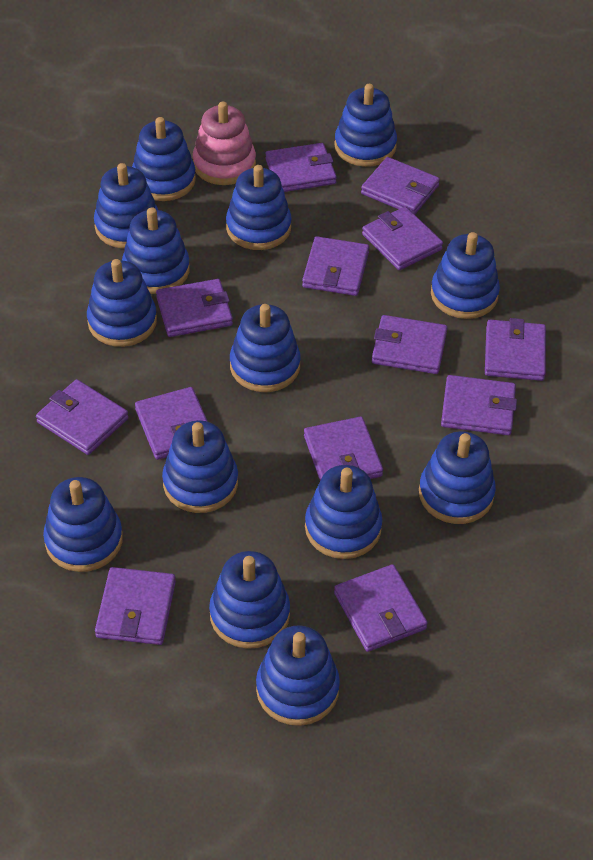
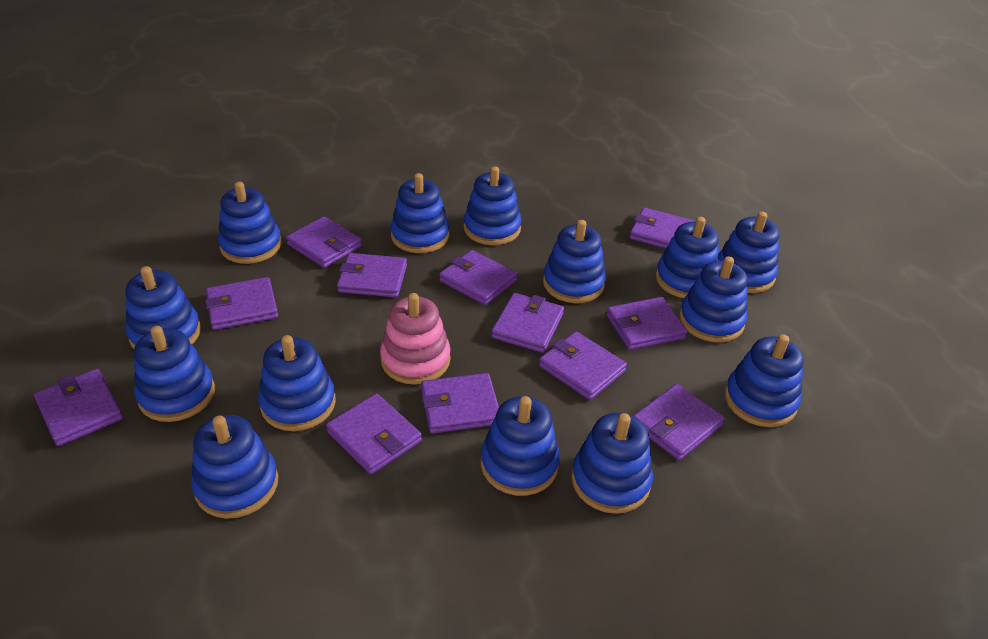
purple wallet: [36,379,129,455] [95,567,176,645] [135,387,208,460] [156,279,233,337] [265,143,337,192] [302,236,369,296] [304,417,383,480] [334,564,427,652] [361,157,440,214] [362,207,443,270] [372,315,447,374] [441,375,517,435] [485,318,546,381] = 13 -> [34,369,123,446] [205,277,278,330] [286,216,362,268] [326,393,422,474] [337,253,407,298] [421,373,499,434] [439,250,517,305] [491,293,564,353] [539,331,627,400] [606,297,688,350] [629,207,695,249] [633,384,725,460] = 12

